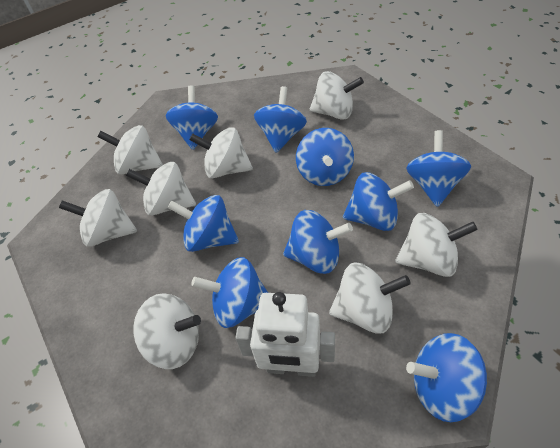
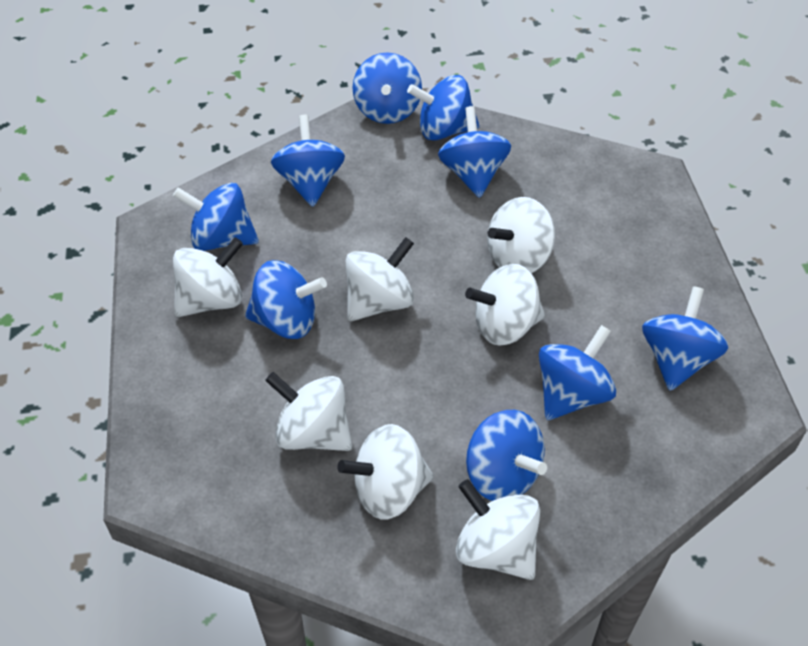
white robot: [235,292,335,377] = 1 -> none = 0
white spinning top: [59,189,137,247] [98,125,163,174] [126,162,196,215] [134,293,201,369] [189,127,253,178] [310,71,364,119] [329,263,411,333] [395,213,478,277] = 8 -> [173,237,243,317] [265,372,352,451] [337,424,434,520] [346,237,414,321] [456,479,540,580] [465,264,545,346] [487,197,555,273] = 7

